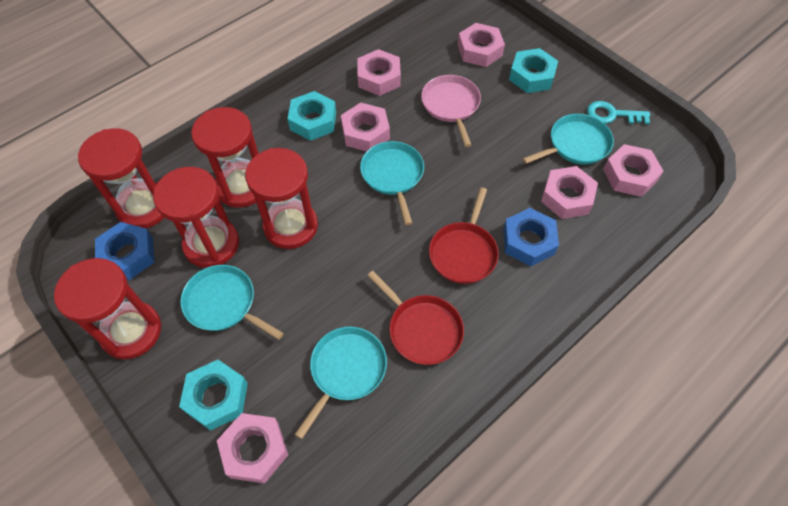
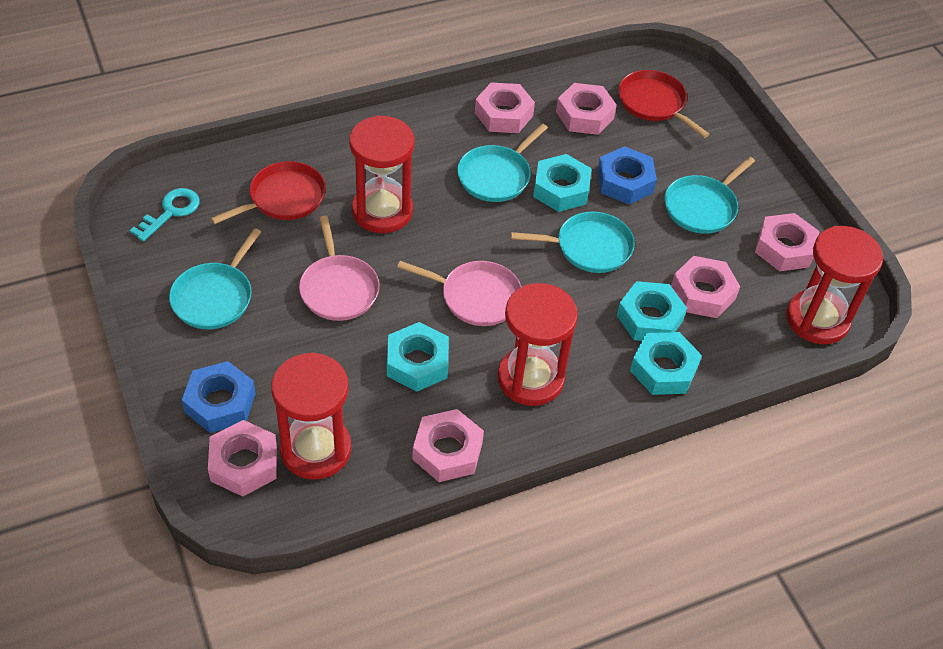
pink pan: [421,75,481,147] = 1 -> [299,216,380,321] [397,261,522,326] = 2
red hourglass: [54,258,161,359] [78,128,164,228] [153,167,239,268] [191,107,259,208] [245,148,318,249] = 5 -> [271,352,351,480] [349,115,414,233] [497,283,578,406] [786,226,883,344] = 4
turquoise nut: [179,360,248,431] [288,91,336,141] [509,48,558,93] = 3 -> [387,322,449,392] [533,154,592,212] [617,281,687,341] [630,332,702,395] = 4

